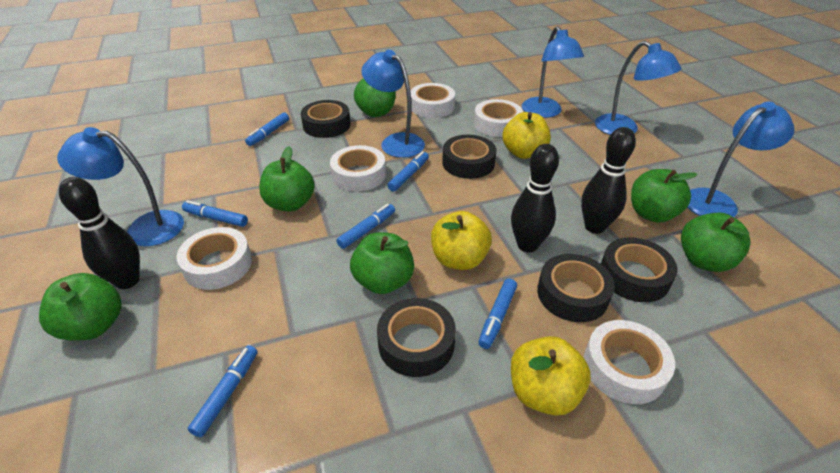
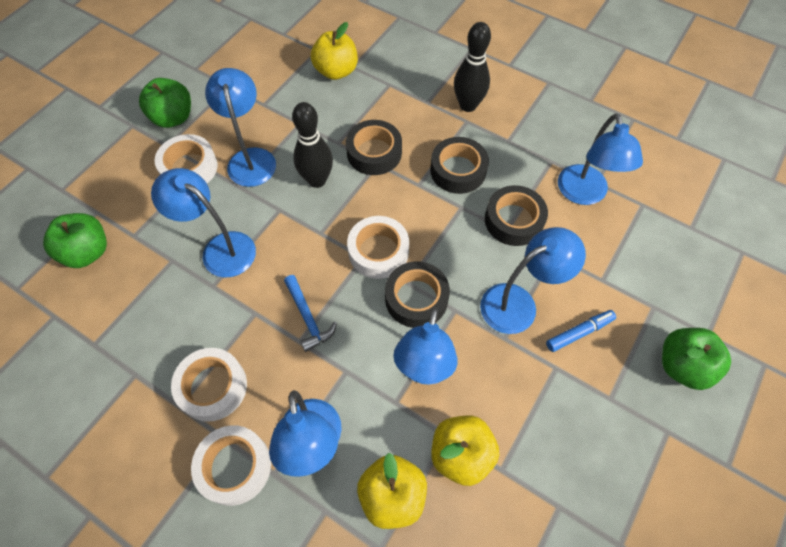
black bowling pin: [59,177,140,289] [511,144,559,252] [581,127,636,234] = 3 -> [292,102,333,188] [454,22,491,112] = 2
black tape: [301,100,351,138] [377,298,456,377] [442,135,496,179] [537,254,615,322] [601,238,677,302] = 5 -> [346,120,402,175] [385,261,450,328] [430,137,489,194] [485,185,548,246] = 4
blue hammer: none = 0 -> [284,275,337,352] = 1
blue lamp: [57,127,184,246] [362,50,425,158] [522,26,584,118] [595,41,681,135] [687,101,795,217] = 5 -> [151,168,256,278] [205,68,276,187] [269,390,342,477] [393,307,458,385] [480,227,586,334] [558,113,643,205] = 6
blue marker: [182,200,248,227] [188,345,257,437] [245,112,289,146] [336,204,395,249] [387,151,429,192] [478,279,517,349] = 6 -> [546,310,616,352] = 1
green apple: [39,273,122,341] [259,146,315,211] [350,232,414,294] [354,78,396,117] [631,169,698,223] [681,213,750,272] = 6 -> [43,213,107,268] [139,78,191,128] [662,328,731,390] = 3
white tape: [176,227,252,290] [330,145,386,191] [410,83,455,118] [474,99,523,137] [584,320,675,404] = 5 -> [155,134,218,183] [171,348,247,422] [191,425,271,506] [347,216,409,279] = 4

